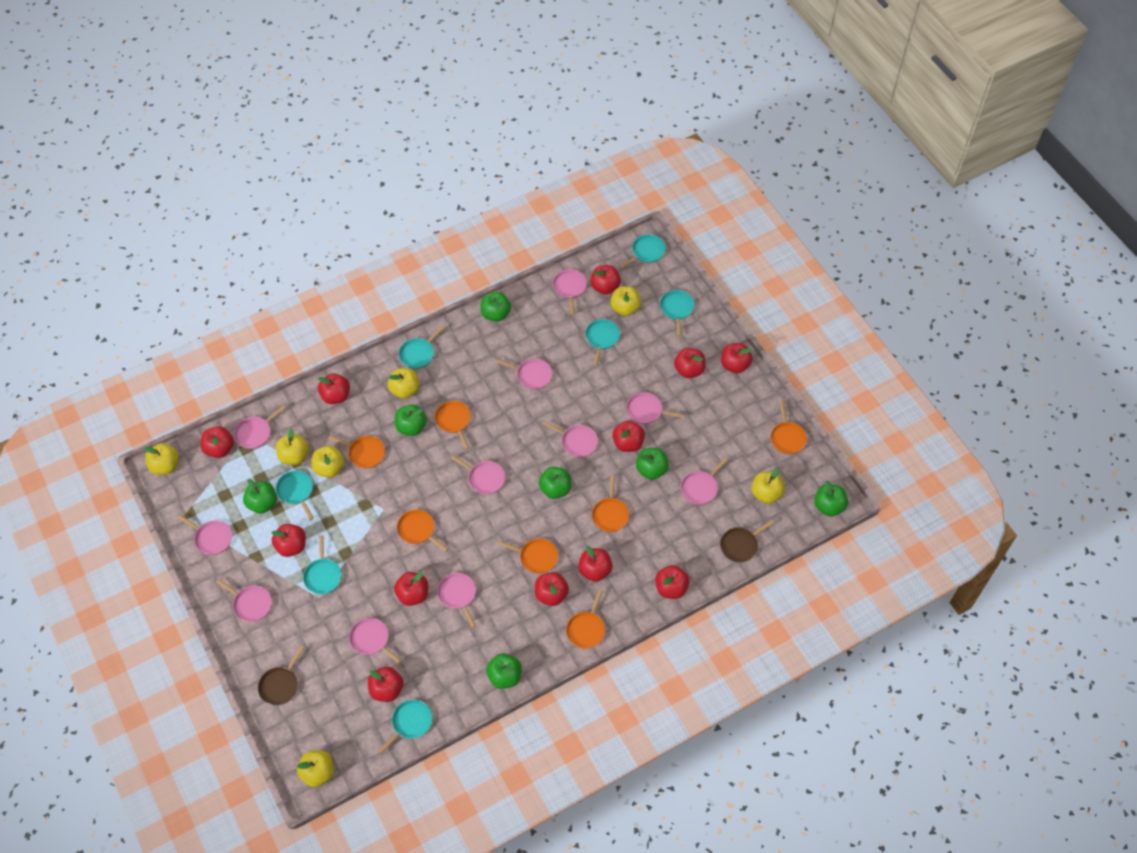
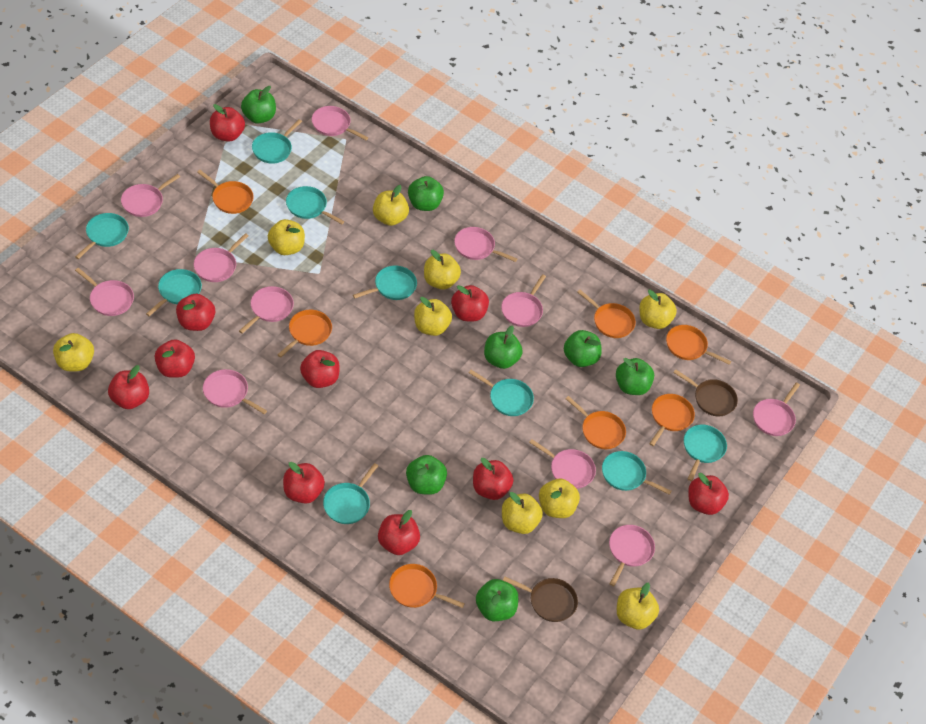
red apple: [200,426,234,458] [271,524,306,557] [318,373,350,404] [368,666,404,702] [394,572,428,606] [535,572,569,606] [578,546,613,582] [590,265,621,294] [612,420,645,452] [655,565,690,599] [674,348,706,378] [721,343,753,373] = 12 -> [108,365,149,409] [155,339,195,378] [176,294,215,331] [210,104,245,142] [283,462,325,504] [300,350,340,388] [378,510,420,555] [451,285,489,322] [473,458,514,500] [688,473,729,515] = 10
turquoise pan: [276,470,314,520] [303,535,342,594] [378,699,432,754] [399,325,445,369] [585,319,620,366] [620,234,666,269] [660,290,694,337] = 7 -> [75,213,129,259] [146,269,202,316] [252,119,302,164] [286,186,344,224] [323,463,378,524] [353,266,417,300] [469,370,534,416] [602,451,672,495] [684,425,727,481] = 9
yellow apple: [144,443,179,475] [276,428,309,465] [297,750,334,787] [311,446,344,478] [388,368,420,399] [610,286,641,316] [752,469,785,504] = 7 -> [53,333,94,372] [268,219,305,255] [373,185,409,226] [414,297,452,336] [424,250,461,289] [502,492,543,534] [539,479,580,518] [617,582,659,630] [639,290,677,329] = 9

